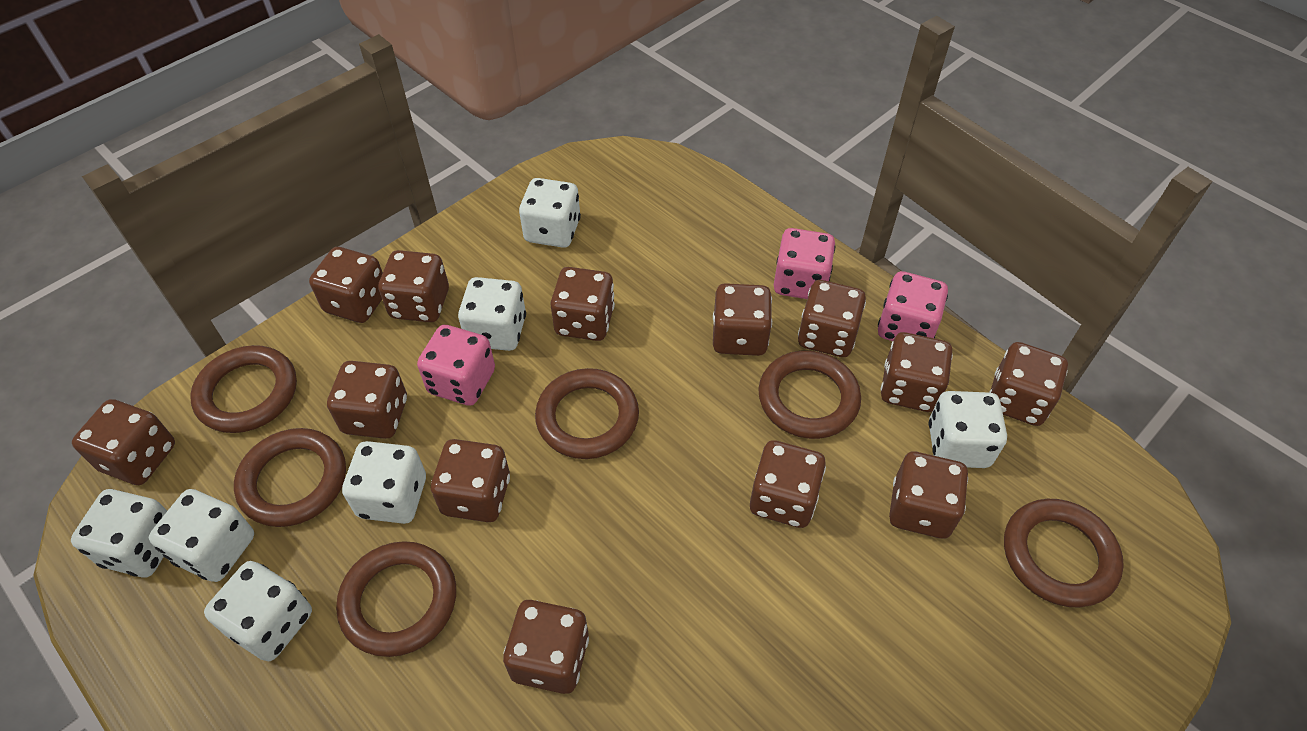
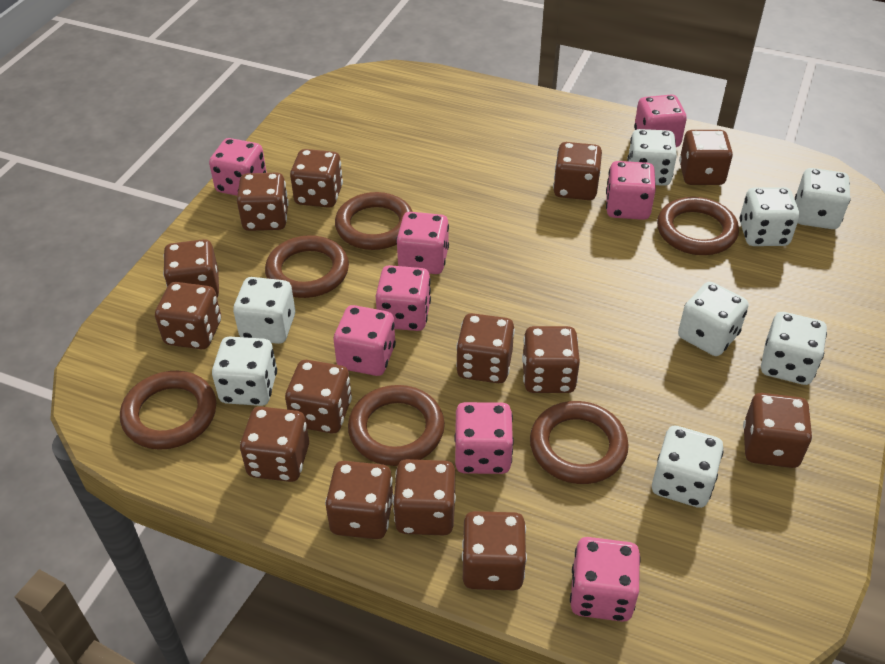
brown dice: [72,399,175,485] [309,247,383,323] [327,361,407,439] [378,250,449,322] [431,439,510,522] [503,600,589,694] [550,267,615,341] [713,283,772,356] [750,440,826,528] [798,280,866,357] [881,332,953,412] [889,452,968,539] [989,342,1068,426] = 13 -> [155,282,221,349] [163,239,219,297] [237,173,289,231] [240,406,309,482] [285,360,352,433] [290,149,343,208] [325,461,394,539] [393,459,456,535] [456,313,515,383] [462,511,527,590] [522,326,580,393] [553,142,602,200] [679,130,733,185] [743,393,812,468] = 14
pink dice: [417,325,495,406] [774,228,835,299] [878,271,948,341] = 3 -> [209,138,267,196] [334,305,396,376] [376,265,431,331] [396,212,449,274] [454,402,514,474] [570,537,641,622] [606,161,656,220] [634,94,687,147] = 8
white dice: [71,489,167,577] [149,489,254,582] [204,561,312,661] [342,441,426,524] [458,277,526,351] [519,178,581,248] [929,391,1007,468] = 7 -> [212,336,277,406] [233,277,295,344] [627,129,677,186] [652,426,724,508] [678,282,749,356] [740,187,800,246] [761,312,827,385] [795,168,851,229] = 8

